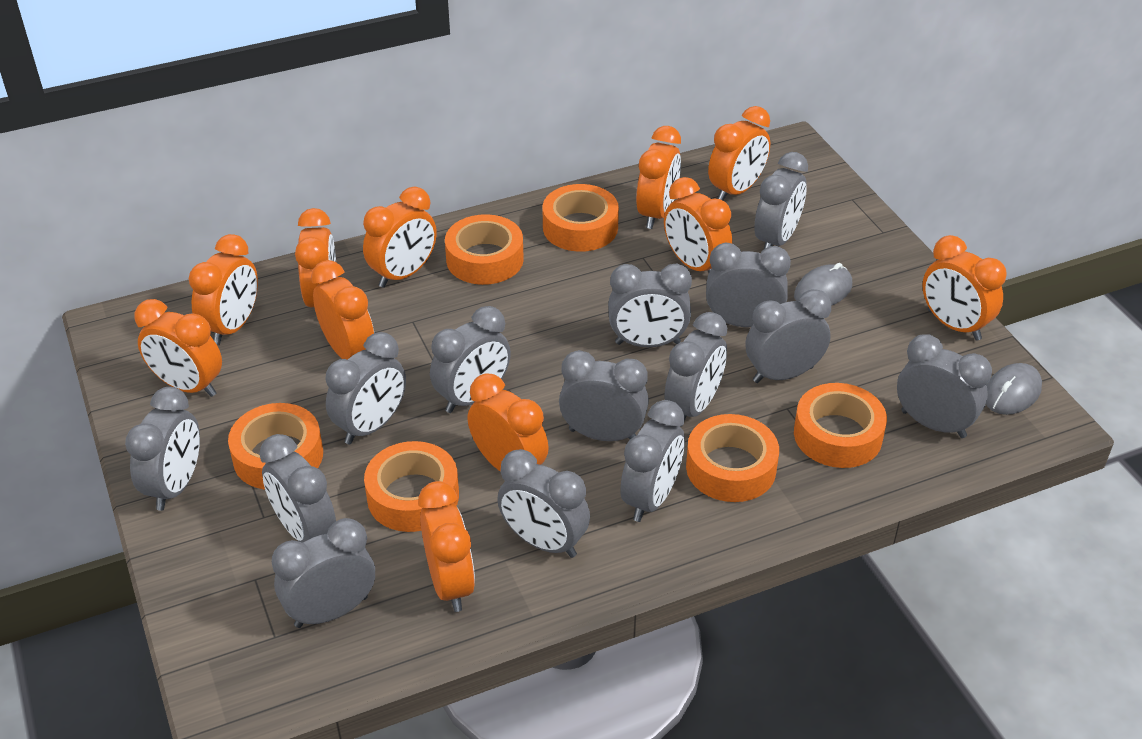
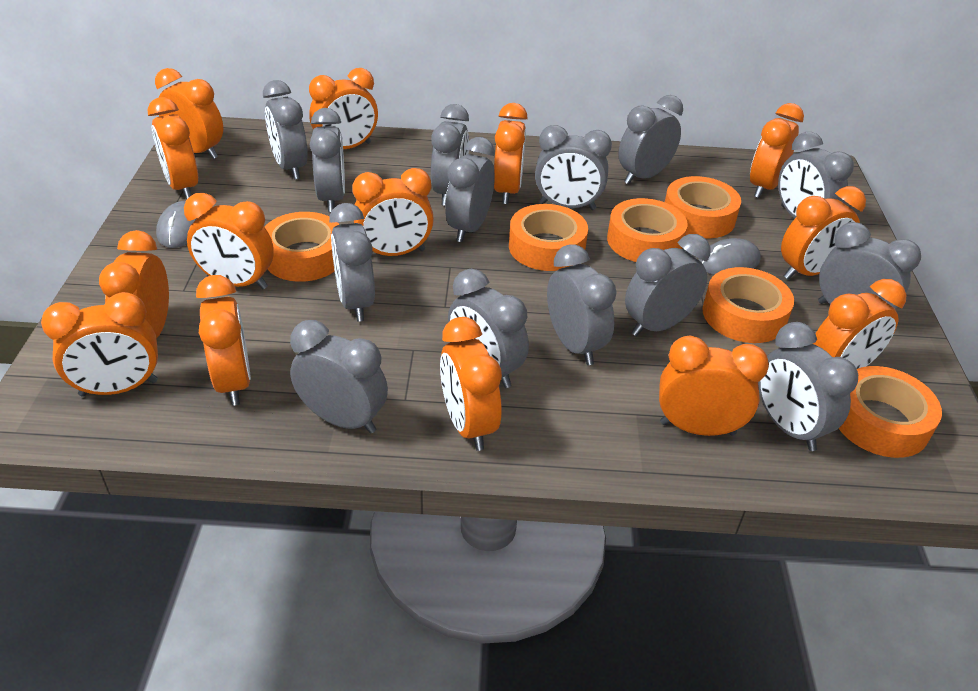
orange clock: [134,299,222,397] [189,234,258,345] [295,208,336,307] [311,260,374,360] [363,187,437,288] [418,481,475,612] [468,373,549,471] [636,126,681,229] [664,177,732,273] [708,106,770,201] [922,235,1007,341] = 11 -> [41,292,158,397] [99,230,169,339] [147,97,198,200] [155,68,223,159] [184,193,274,289] [196,275,251,406] [309,68,378,149] [352,168,434,256] [440,317,502,451] [494,103,528,204] [659,336,769,436] [750,103,804,198] [781,186,866,280] [813,279,907,369] = 14

